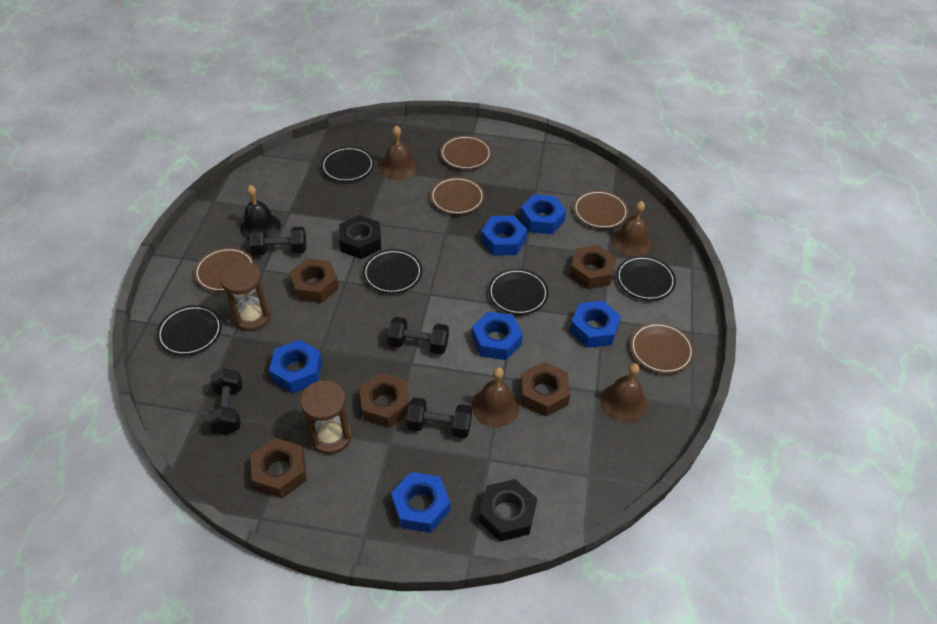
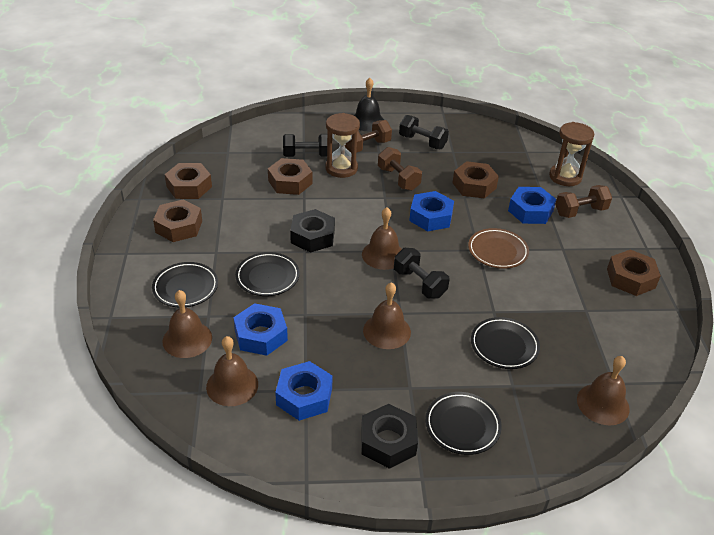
black dumbbell: [207,369,242,435] [250,227,306,256] [387,317,449,355] [406,397,472,438] = 4 -> [283,134,327,157] [394,248,450,298] [399,115,449,150] = 3
black plate: [157,305,222,356] [321,147,374,182] [363,249,422,294] [488,269,549,315] [616,256,676,301] = 5 -> [152,262,218,307] [235,252,300,296] [425,392,502,455] [471,317,540,369] = 4
blue nut: [269,340,322,393] [391,472,450,533] [472,311,523,360] [481,216,527,256] [520,194,566,234] [570,301,621,348] = 6 -> [233,303,288,356] [275,361,333,421] [409,191,454,231] [508,187,556,224] = 4
brown bell: [380,126,418,180] [472,367,519,427] [600,363,648,423] [611,201,652,257] = 4 -> [162,290,212,358] [206,336,258,406] [362,207,402,270] [363,282,411,349] [577,356,630,425] = 5
brown dumbbell: none = 0 -> [345,120,392,153] [378,147,422,191] [555,185,612,218] = 3
brown plate: [194,247,255,292] [430,177,485,215] [440,135,492,170] [573,190,629,229] [630,322,694,374] = 5 -> [468,228,529,269] = 1

